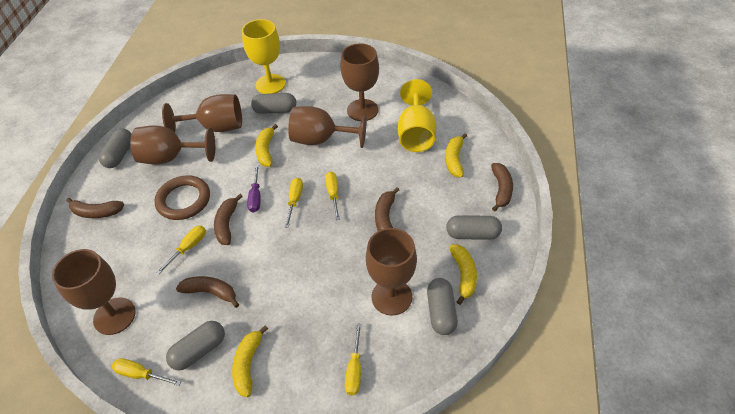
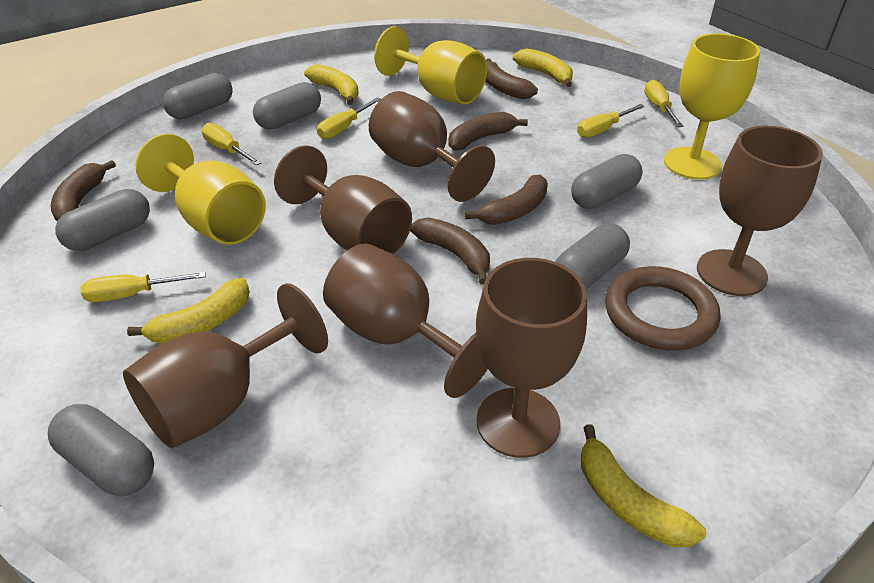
grey capsule: [99,128,131,168] [166,321,225,371] [251,93,296,114] [427,278,458,335] [446,215,502,240] = 5 -> [48,404,154,496] [55,189,150,251] [163,73,233,119] [253,82,321,130] [556,224,630,289] [571,154,643,209] = 6
purple screwdriver: [247,165,261,213] = 1 -> none = 0
yellow goblet: [242,19,286,94] [398,79,436,152] = 2 -> [135,134,266,245] [374,26,487,104] [664,33,760,180] = 3

